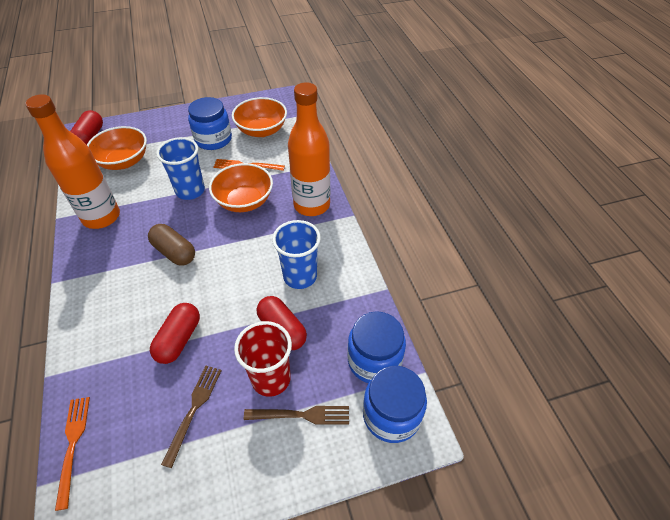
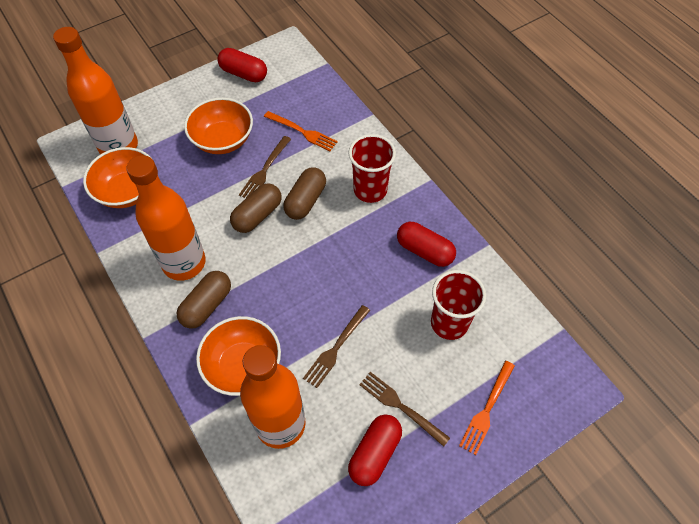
blue cup: [156,137,205,200] [272,220,321,289] = 2 -> none = 0
blue jar: [188,97,232,150] [347,311,406,383] [363,366,427,443] = 3 -> none = 0
brown capsule: [148,224,195,266] = 1 -> [177,271,231,329] [230,183,282,233] [283,168,326,220] = 3
brown fork: [161,366,222,468] [244,406,349,425] = 2 -> [239,136,291,198] [303,305,370,388] [359,372,450,447] = 3
orange bottle: [25,94,120,229] [288,82,330,216] = 2 -> [53,27,138,154] [127,155,206,281] [240,345,305,449] = 3
red cup: [234,321,292,397] = 1 -> [348,134,396,203] [431,270,486,340] = 2

